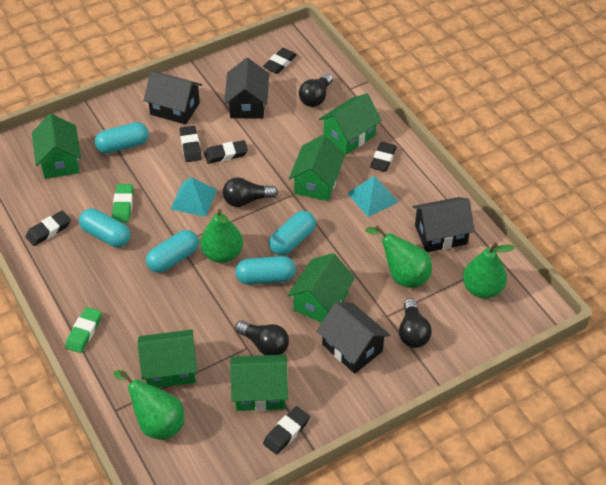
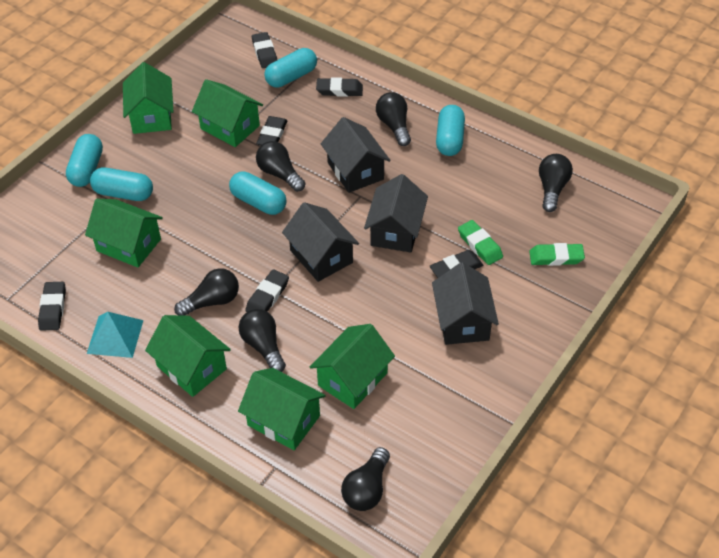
black light bulb: [223,177,278,207] [235,320,289,355] [299,73,333,107] [399,298,432,348] = 4 -> [174,268,239,316] [238,309,286,372] [256,141,305,192] [341,447,390,511] [376,92,411,146] [539,154,573,212] = 6
green pear: [114,370,184,440] [200,209,243,263] [365,226,432,288] [463,243,515,299] = 4 -> none = 0
turquoise pyramid: [171,177,217,217] [347,175,398,217] = 2 -> [87,312,144,358] = 1

